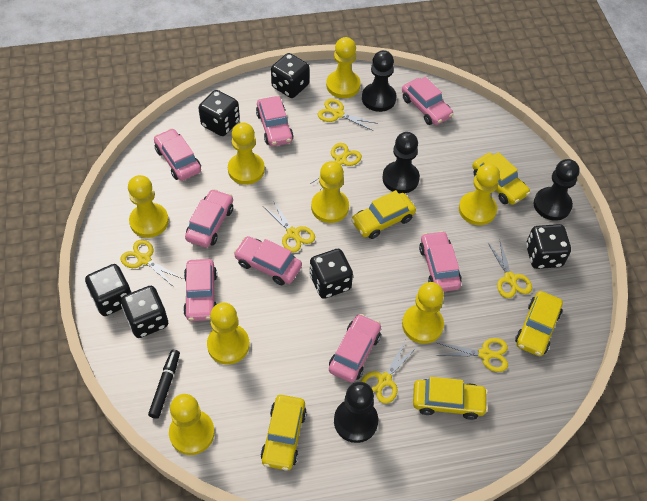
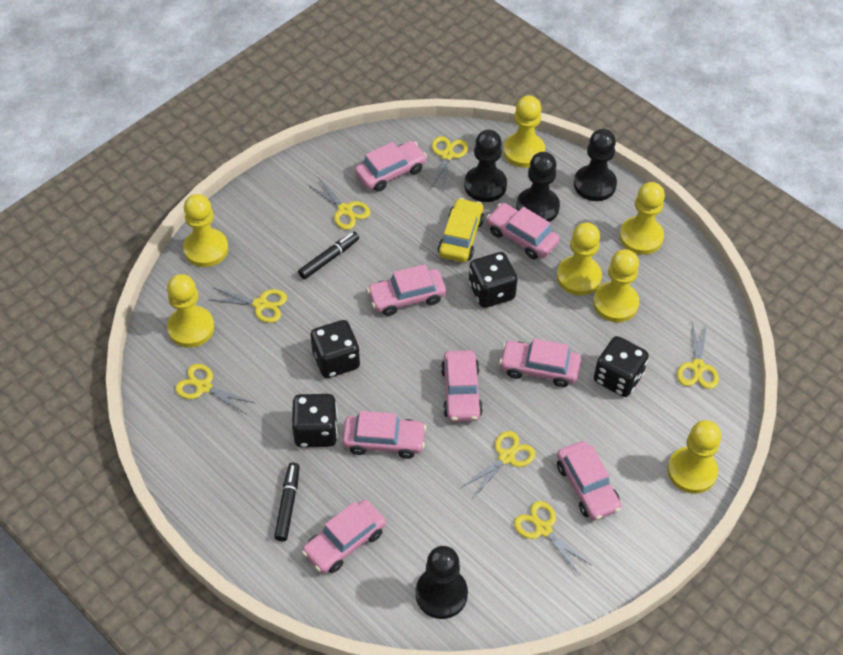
black dice: [85,264,131,316] [121,286,168,338] [198,90,240,136] [271,53,309,98] [310,249,353,299] [526,224,571,269] = 6 -> [292,394,338,448] [311,320,360,378] [469,252,518,308] [594,336,649,397] = 4
black marker: [148,350,180,419] = 1 -> [274,462,300,541] [298,232,359,279] = 2
yellow car: [261,395,307,471] [351,190,416,239] [413,377,488,420] [472,152,530,205] [515,291,563,356] = 5 -> [438,198,484,262] = 1
yellow pawn: [128,175,169,238] [169,394,215,455] [207,302,250,365] [228,122,265,185] [311,161,349,223] [326,37,361,98] [402,282,444,344] [459,164,500,225] = 8 -> [167,274,214,348] [183,194,228,267] [503,95,545,168] [557,222,602,295] [593,249,639,322] [619,182,665,255] [667,420,721,494] = 7

